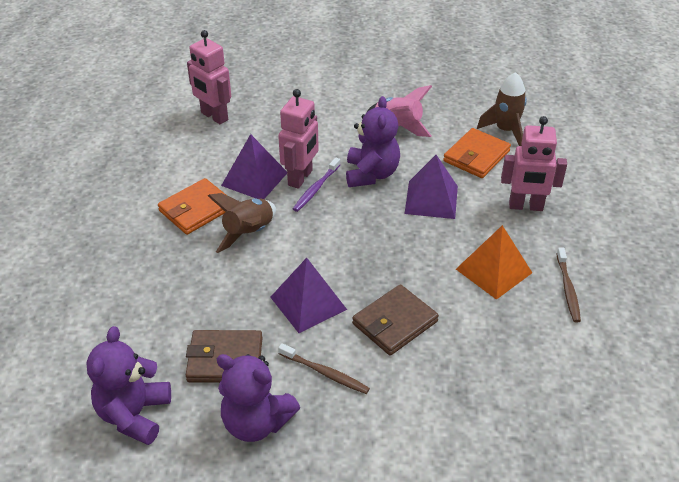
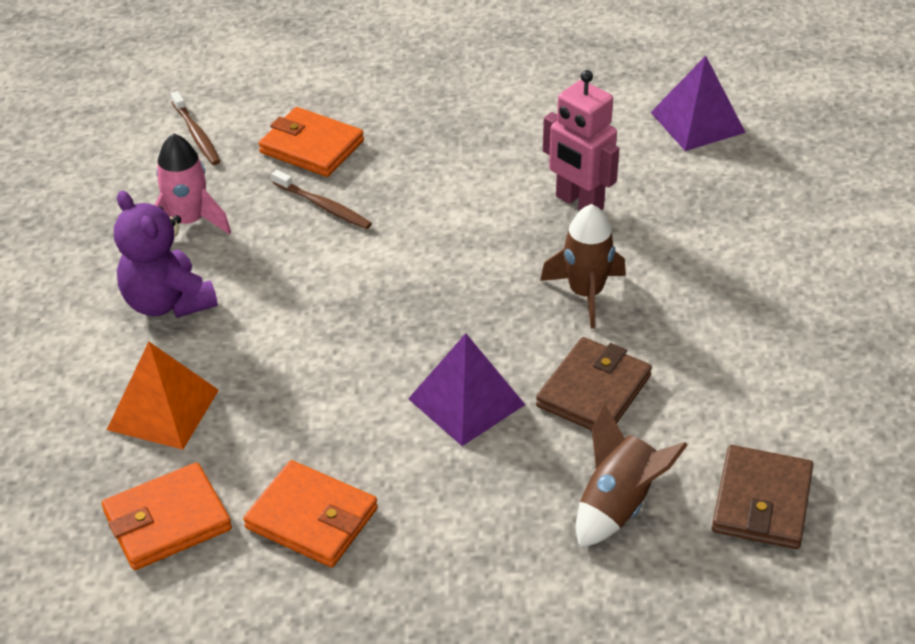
orange wallet: [158,178,226,235] [443,128,511,178] = 2 -> [102,462,232,570] [243,460,378,567] [258,107,364,177] = 3
pink robot: [187,30,231,124] [278,89,319,189] [501,116,567,211] = 3 -> [543,70,619,210] = 1
purple pyramid: [221,134,287,199] [270,258,347,333] [405,155,458,219] = 3 -> [408,333,525,446] [651,56,746,151] = 2
purple teddy bear: [87,326,171,445] [217,354,300,442] [346,96,400,187] = 3 -> [114,191,218,318] = 1
purple toothbrush: [293,158,340,212] = 1 -> none = 0

